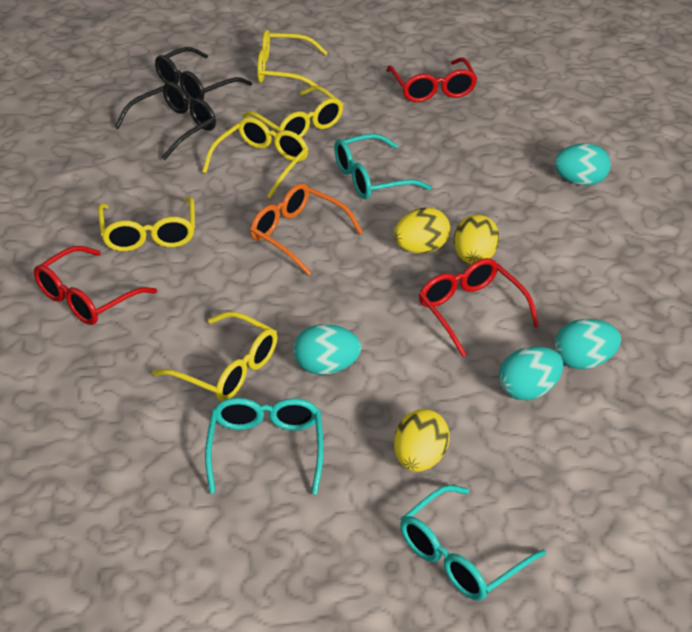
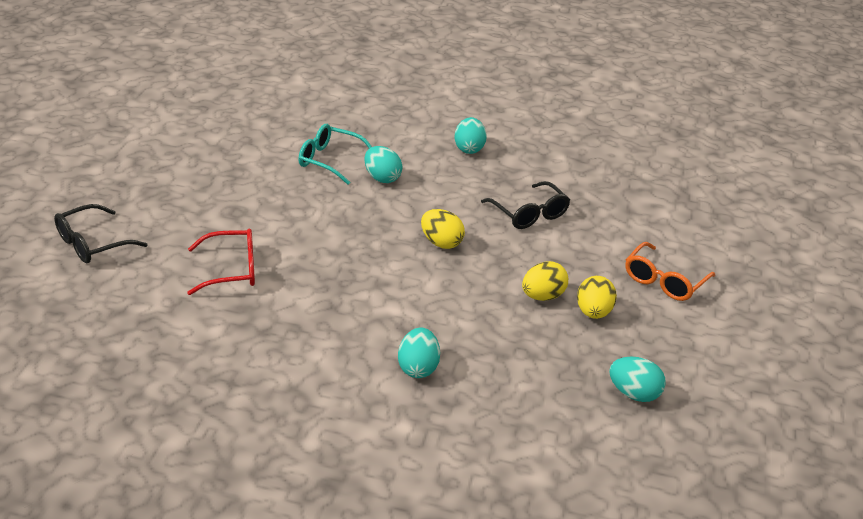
red glasses: [34,246,157,325] [386,57,478,102] [419,258,539,357] = 3 -> [187,229,255,295] = 1
turquoise glasses: [205,398,324,495] [334,134,431,199] [400,485,546,601] = 3 -> [298,124,372,185] = 1
yellow glasses: [98,197,195,251] [152,312,278,401] [202,117,309,198] [242,86,344,138] [257,30,328,86] = 5 -> none = 0

